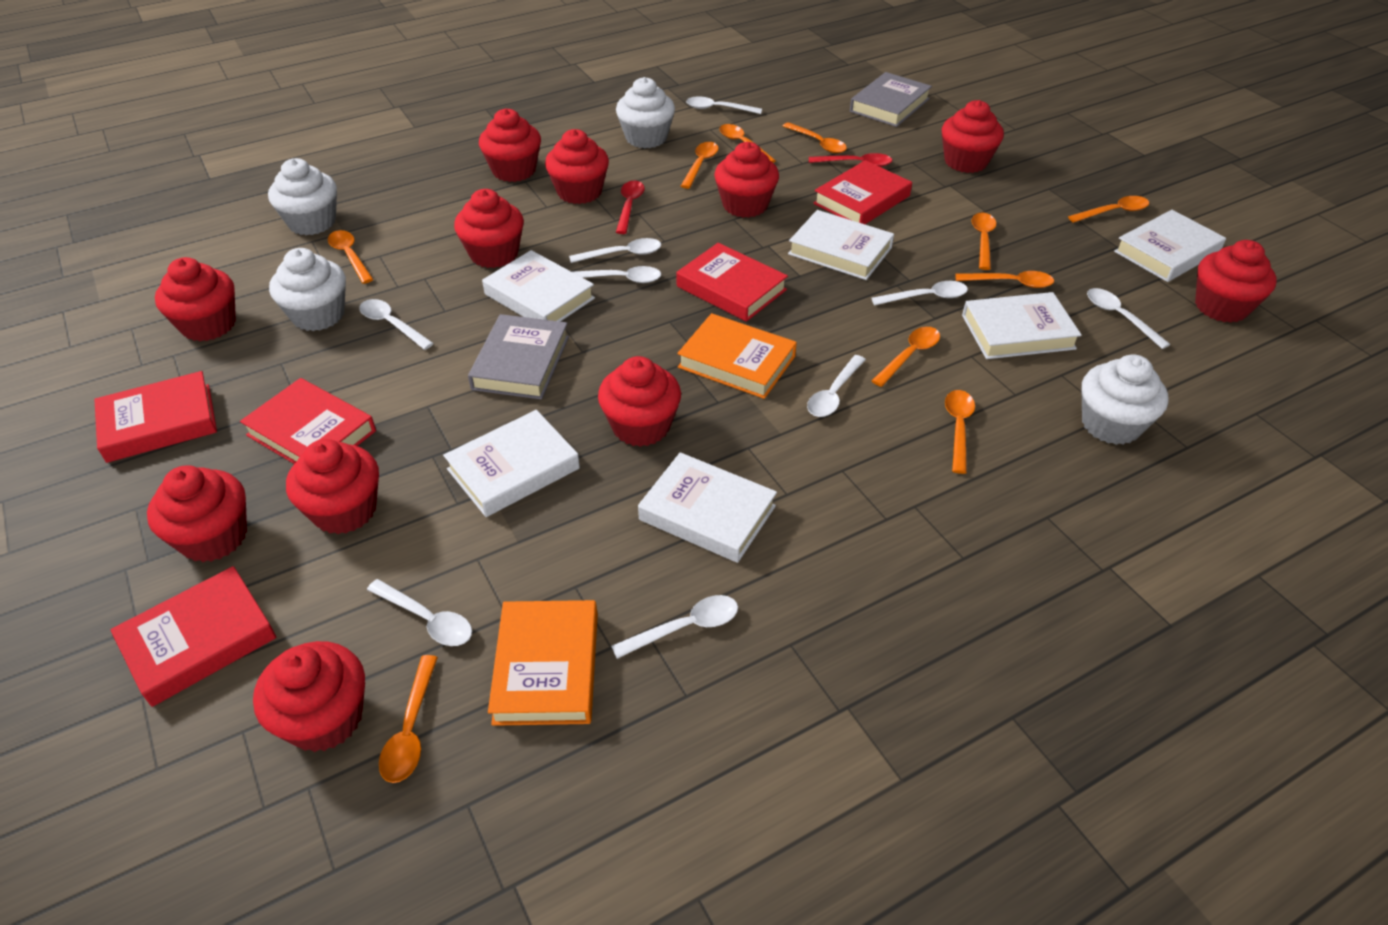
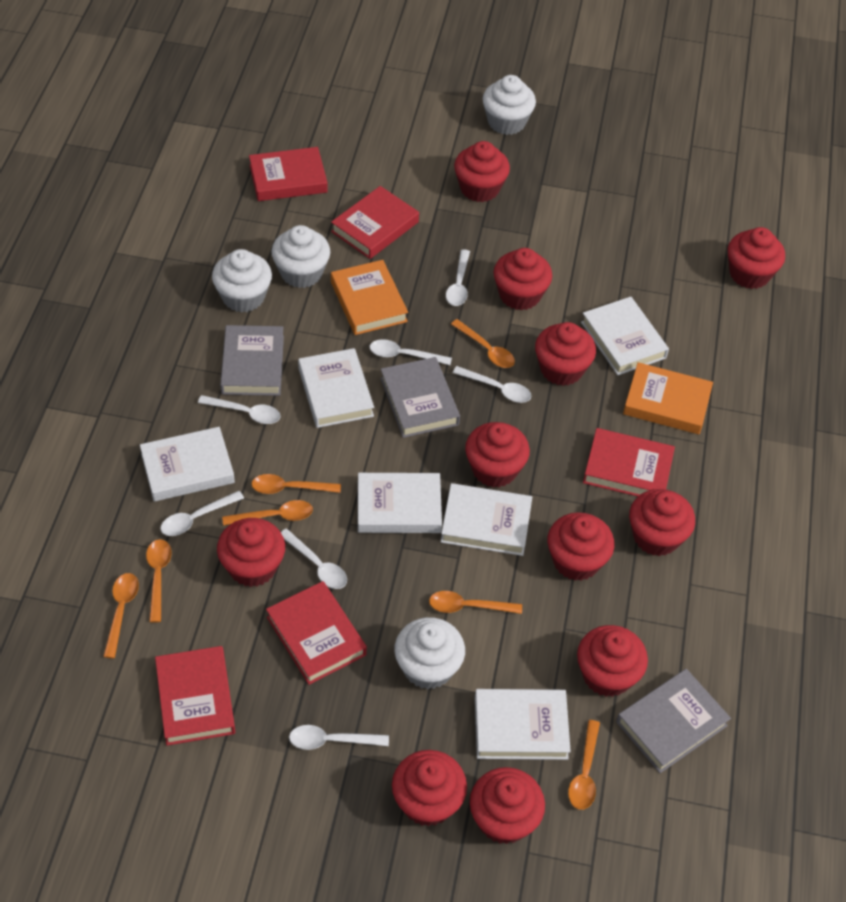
grey book: [468,314,569,399] [850,72,932,127] = 2 -> [220,325,284,396] [380,357,460,438] [616,669,731,773] = 3
orange spoon: [328,230,373,284] [379,655,438,783] [681,142,718,189] [719,124,776,163] [783,122,847,153] [872,327,940,387] [945,390,975,474] [955,271,1054,288] [972,213,996,270] [1068,196,1149,223] = 10 -> [103,573,139,658] [146,539,172,623] [222,500,313,526] [251,474,341,494] [429,591,522,614] [451,319,515,368] [568,720,600,810] = 7
red spoon: [616,181,645,234] [809,153,892,167] = 2 -> none = 0
white spoon: [359,299,434,350] [367,579,472,646] [569,238,661,263] [573,266,661,283] [611,595,738,659] [686,96,762,114] [807,355,866,417] [872,281,968,305] [1087,288,1170,349] = 9 -> [160,491,244,536] [198,395,281,424] [281,529,347,589] [289,725,389,750] [370,339,452,365] [446,249,470,306] [453,366,531,403] = 7

